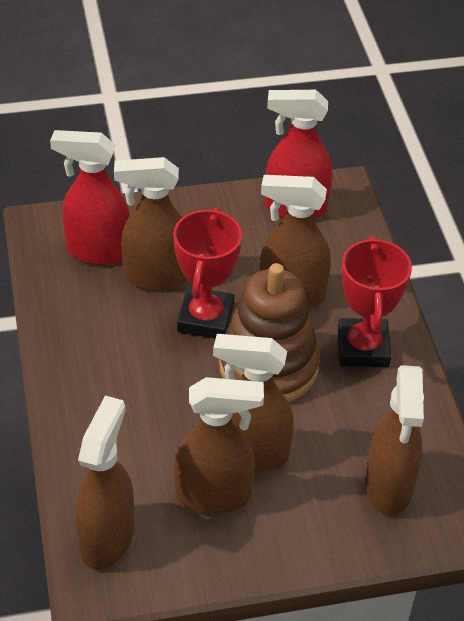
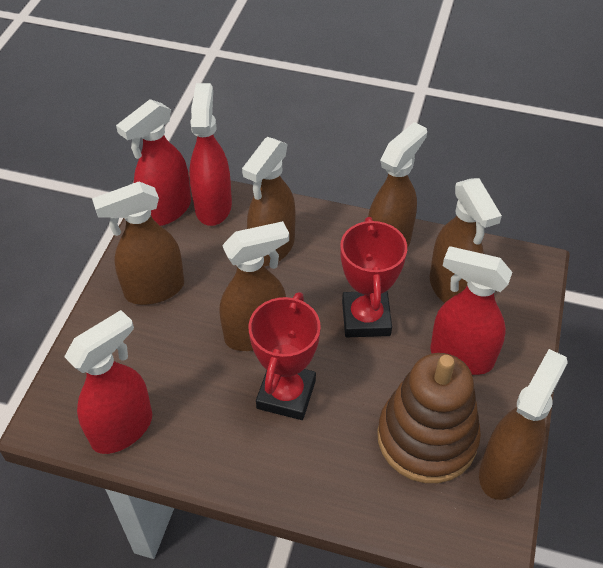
red spray bottle: [50,130,130,265] [265,90,332,218] = 2 -> [64,310,152,454] [116,99,191,226] [189,83,232,226] [430,246,512,375] = 4

